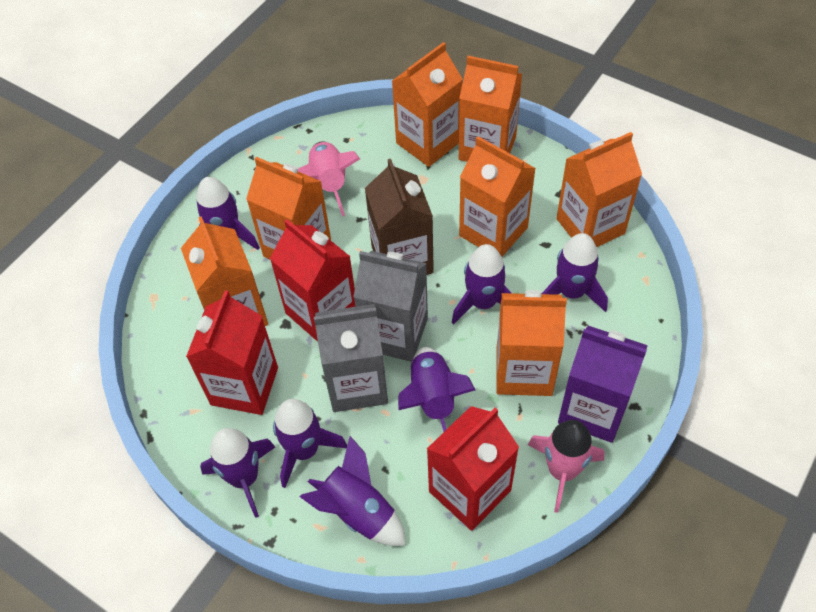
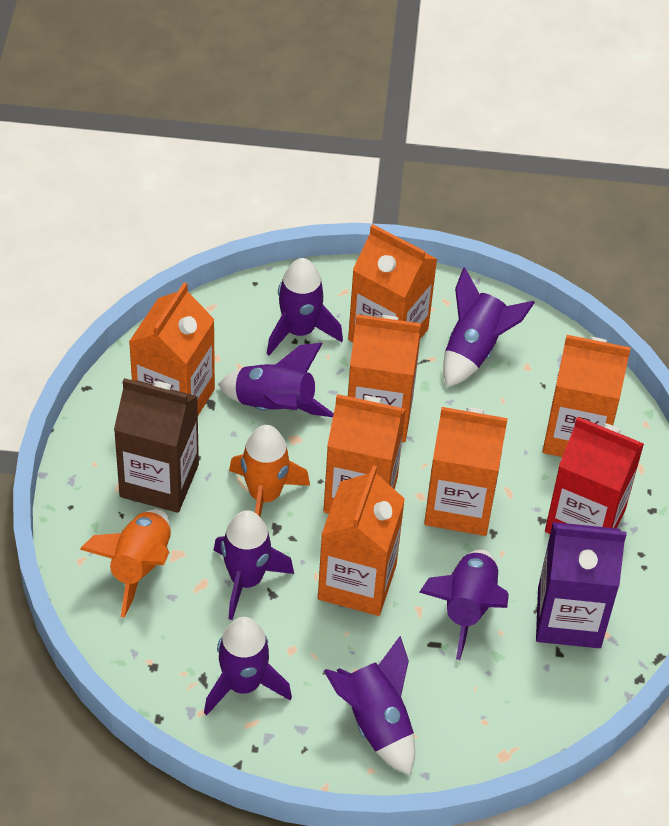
grey carton: [314,304,388,412] [353,251,428,362] = 2 -> none = 0
orange rocket: none = 0 -> [80,509,171,618] [229,425,310,517] = 2
pink rocket: [298,141,360,216] [528,420,605,513] = 2 -> none = 0
red carton: [186,290,278,415] [270,219,355,342] [427,406,519,531] = 3 -> [545,416,644,534] = 1

